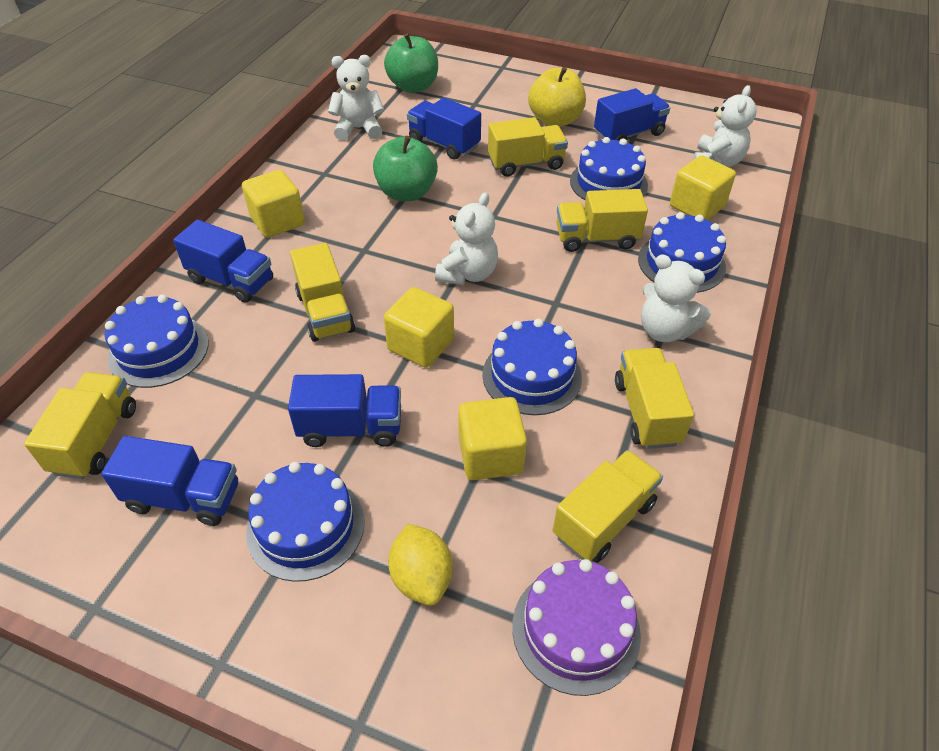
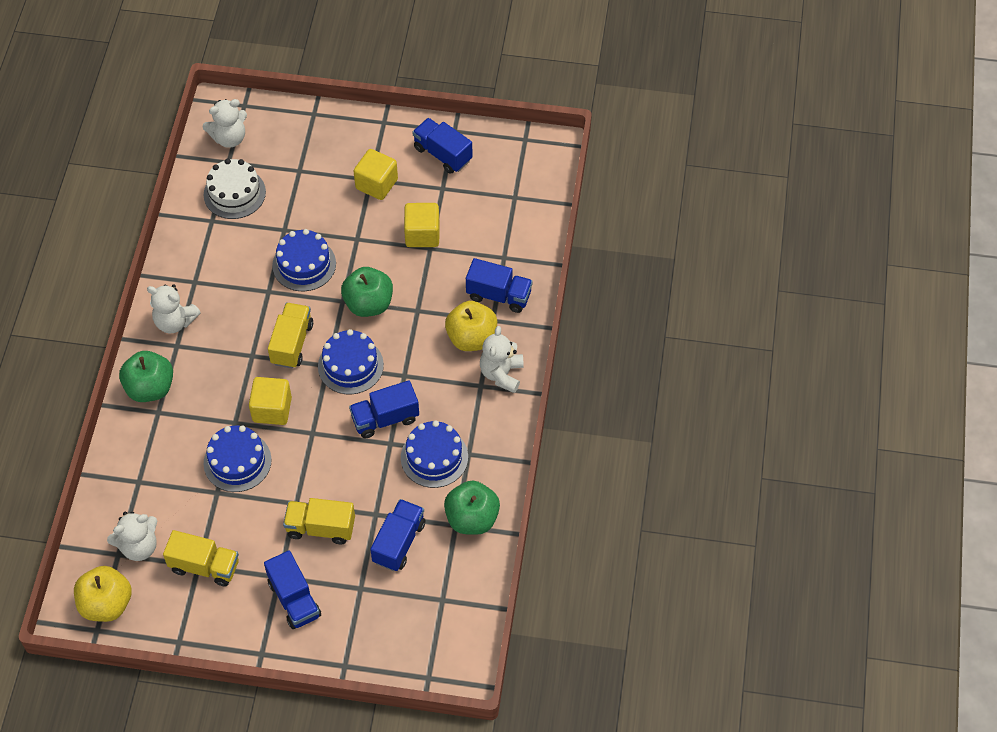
blue cake: [105,295,208,388] [246,462,364,582] [482,319,582,415] [570,137,648,200] [638,212,726,293] = 5 -> [204,425,272,492] [272,229,336,291] [318,329,384,394] [401,420,468,488] = 4
green apple: [373,136,438,201] [384,33,438,93] = 2 -> [119,351,173,402] [341,267,393,317] [444,480,500,535] = 3
purple cake: [512,559,641,696] = 1 -> none = 0
white cake: none = 0 -> [203,159,266,219] = 1
yellow apple: [528,67,586,127] = 1 -> [74,566,132,622] [445,301,497,351] = 2
yellow cube: [242,170,305,238] [384,287,454,368] [458,397,527,480] [670,155,736,220] = 4 -> [249,377,292,425] [354,149,398,200] [404,203,439,247] = 3
yellow lemon: [388,524,453,606] = 1 -> none = 0
yellow truck: [24,372,136,479] [290,243,355,342] [488,117,568,177] [553,450,663,563] [557,189,648,252] [615,348,694,449] = 6 -> [163,530,239,586] [268,303,313,369] [283,498,355,545] = 3

